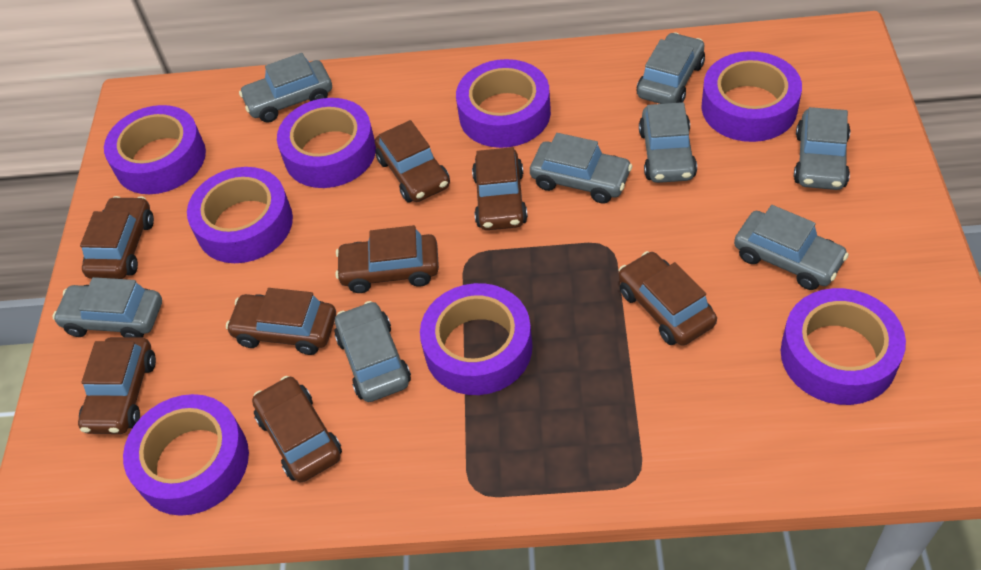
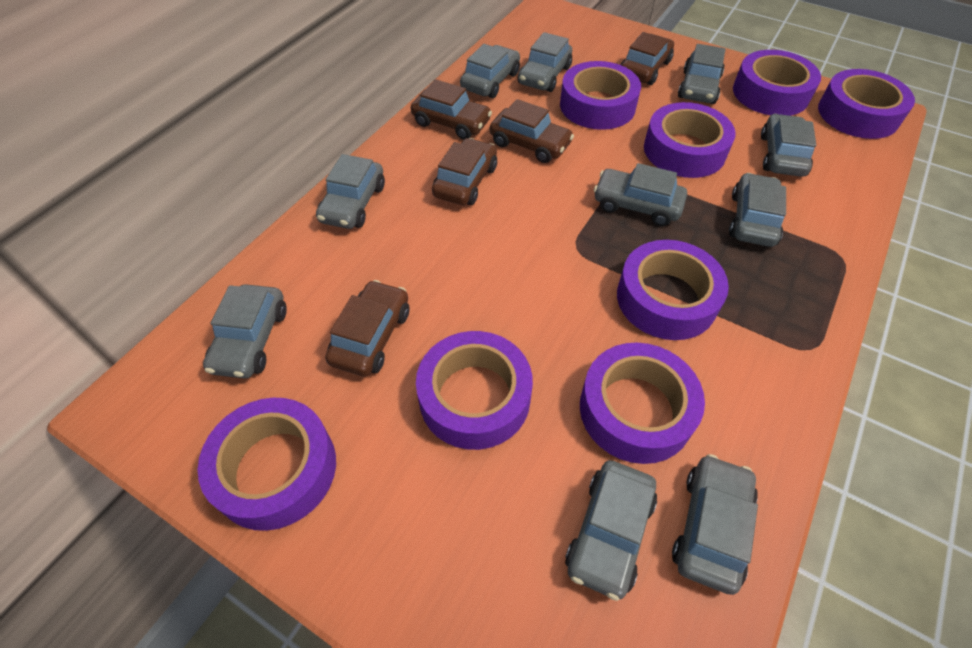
brown car: [78,337,156,434] [80,196,154,279] [226,288,336,355] [252,376,342,482] [335,225,439,293] [375,120,450,202] [472,147,528,230] [618,251,717,346] = 8 -> [325,280,409,376] [411,79,492,140] [432,138,497,205] [490,99,574,163] [620,32,674,85] = 5
grey car: [53,277,162,337] [239,53,332,123] [334,301,411,402] [530,133,633,204] [637,32,705,104] [639,102,697,183] [734,205,849,290] [794,107,850,190] = 8 -> [203,284,287,379] [316,154,385,229] [460,44,520,98] [518,32,572,92] [565,460,657,601] [594,163,687,226] [672,454,758,595] [678,44,726,104] [729,173,786,247] [761,114,816,177] = 10

